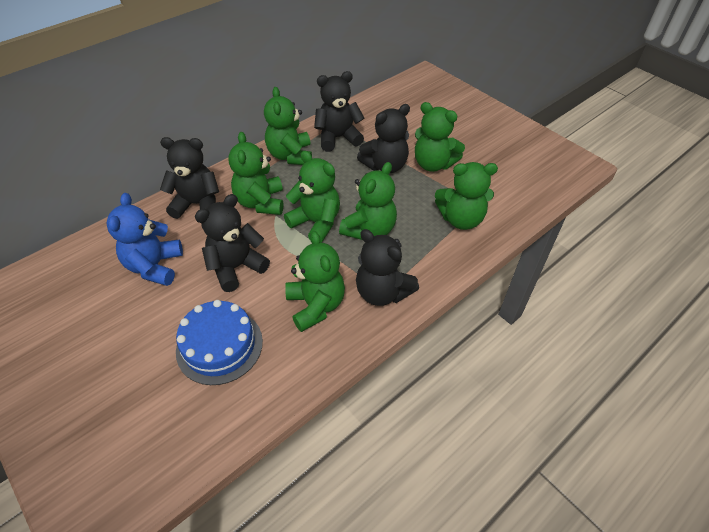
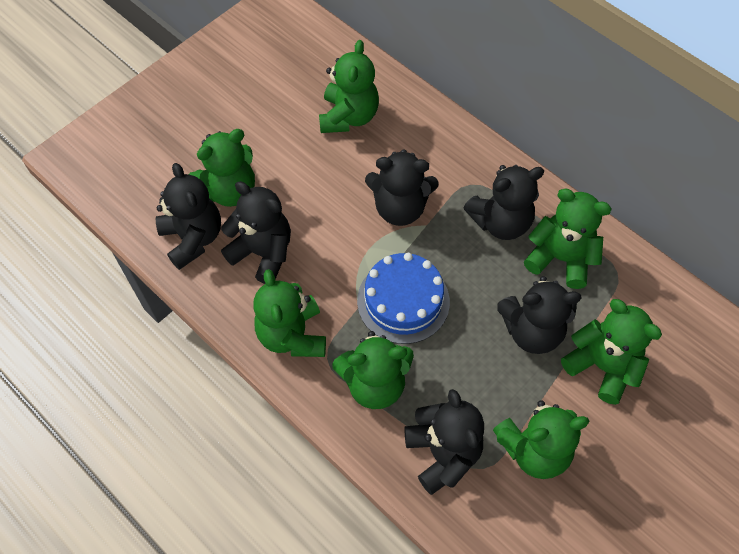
black teddy bear: [160,137,219,219] [195,194,270,292] [314,71,364,152] [356,229,419,306] [357,104,410,173] = 5 -> [156,163,221,270] [221,181,291,284] [365,149,439,226] [404,389,484,495] [463,165,544,240] [497,276,581,354] = 6
blue teddy bear: [107,193,183,286] = 1 -> none = 0

